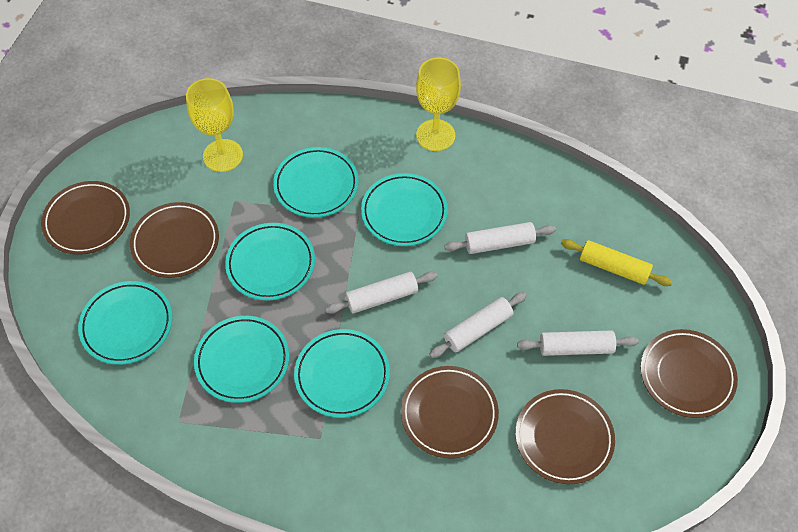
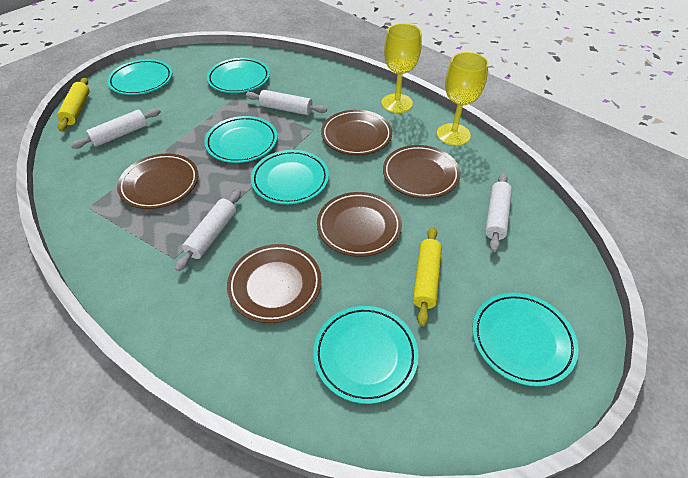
yellow rolling pin: [561,239,673,286] = 1 -> [57,78,90,131] [413,227,442,326] = 2

